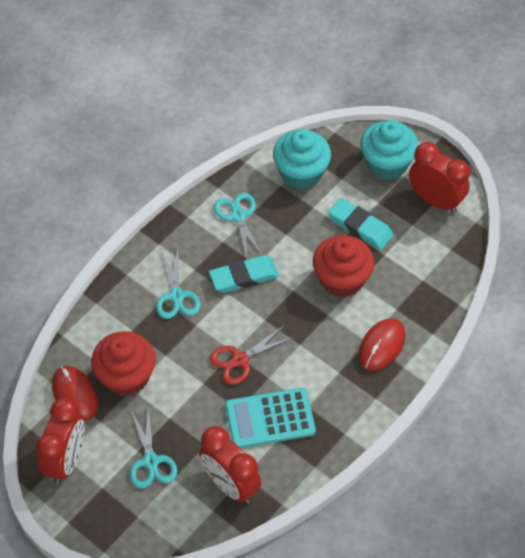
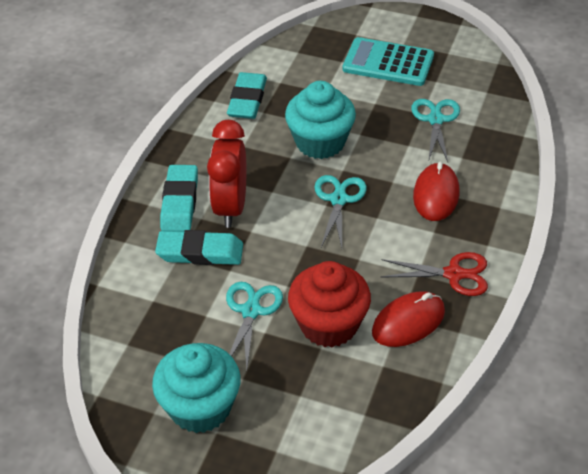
red clock: [36,398,85,484] [199,426,261,503] [409,142,470,213] = 3 -> [207,120,246,228] = 1
red cupcake: [91,331,156,396] [313,235,374,298] = 2 -> [288,261,371,347] = 1
turquoise eraser: [209,255,279,293] [328,198,394,250] = 2 -> [155,230,243,265] [160,165,198,232] [227,72,267,119] = 3

